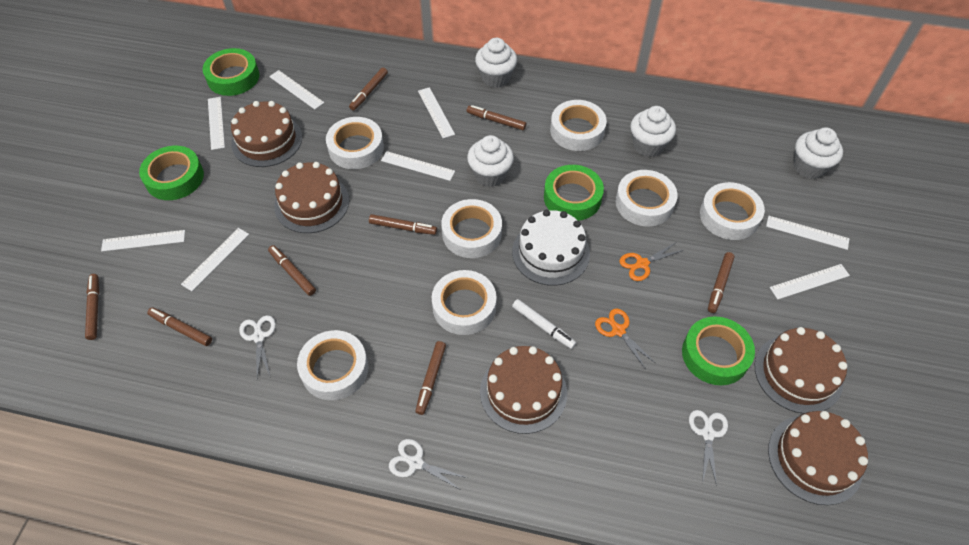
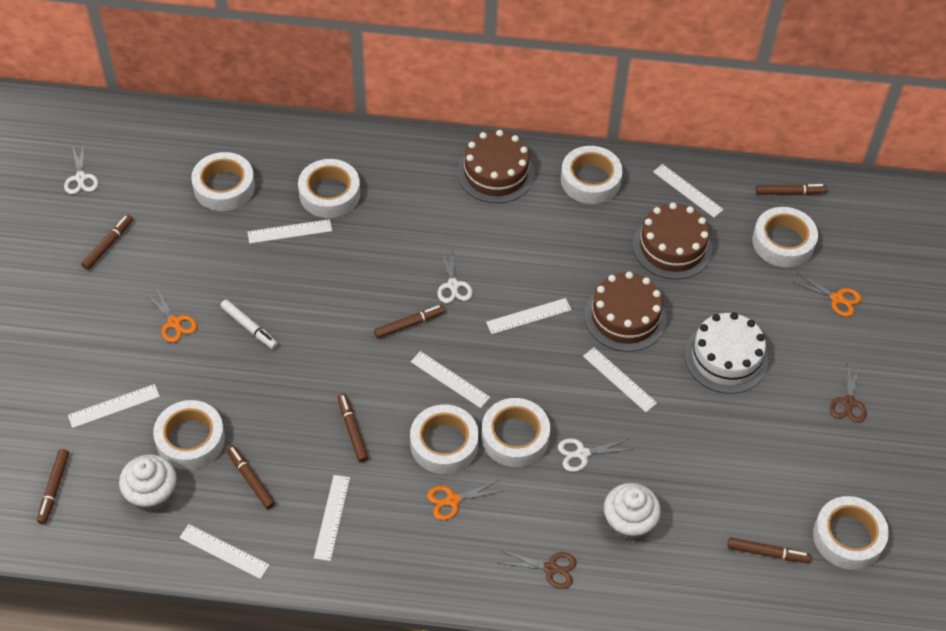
brown cake: [231,101,302,167] [274,162,349,233] [480,346,567,434] [755,327,847,414] [768,411,868,505] = 5 -> [458,130,534,203] [584,272,667,352] [633,202,712,279] = 3
brown marker: [85,274,99,340] [147,307,212,346] [268,245,316,296] [349,68,388,111] [369,214,437,235] [415,341,446,415] [467,105,526,130] [708,252,735,313] = 8 -> [37,449,69,524] [81,215,133,270] [226,445,275,509] [338,393,368,463] [374,305,445,339] [727,537,811,563] [756,184,827,195] = 7
brown scissors: none = 0 -> [498,550,577,589] [830,363,867,423] = 2
green tape: [139,146,204,200] [203,48,259,96] [544,165,604,221] [682,316,755,385] = 4 -> none = 0
orange scissors: [595,308,655,368] [619,243,684,281] = 2 -> [145,287,197,343] [427,480,503,520] [793,273,861,317] = 3
white cupcake: [467,135,514,187] [475,38,517,88] [631,106,676,157] [794,128,843,179] = 4 -> [119,455,177,513] [604,483,661,541] = 2
white tape: [297,330,369,400] [326,117,384,169] [432,270,497,335] [441,199,502,258] [550,100,607,151] [615,170,678,226] [700,182,765,240] = 7 -> [153,400,225,470] [191,152,255,211] [298,159,360,218] [410,404,479,474] [481,398,550,467] [561,146,623,204] [752,207,818,267] [813,496,889,570] = 8

